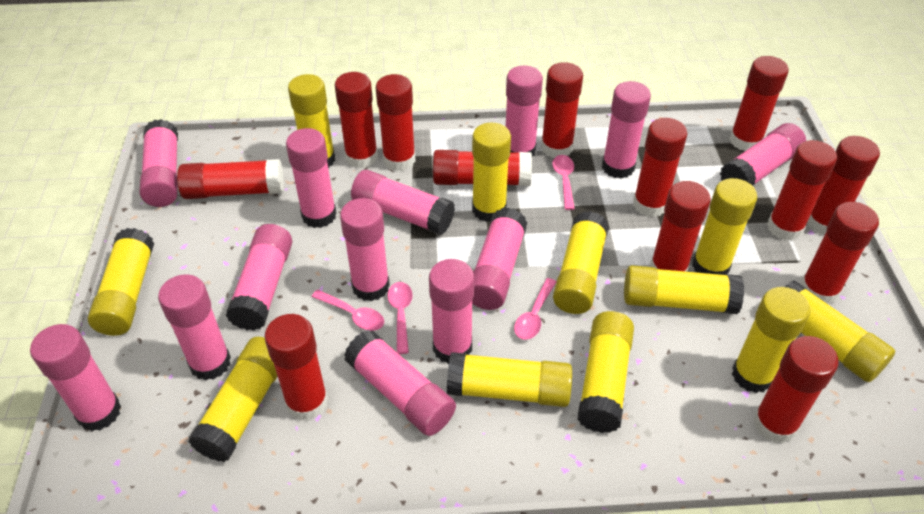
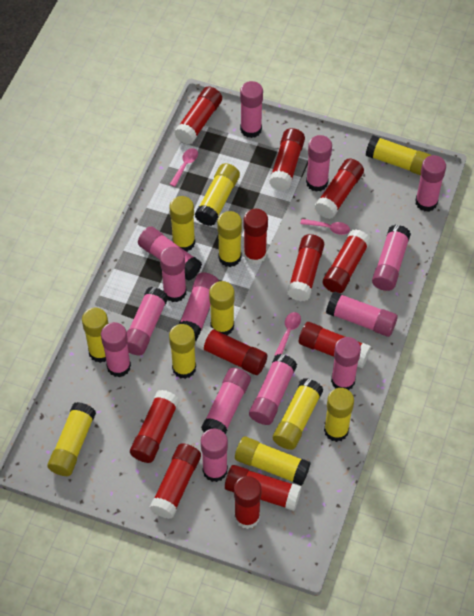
pink glue stick: [30,324,121,431] [140,119,178,207] [158,274,231,381] [226,224,292,331] [286,128,337,228] [340,198,390,301] [344,330,456,436] [351,170,455,235] [429,259,474,364] [472,208,528,310] [506,66,543,156] [602,81,651,179] [720,123,806,186] = 13 -> [101,322,131,377] [127,287,168,355] [138,226,202,281] [160,247,187,302] [179,272,219,340] [201,368,251,434] [201,429,228,482] [240,81,263,138] [249,354,297,425] [306,135,332,192] [326,291,398,337] [331,337,361,390] [372,225,411,291] [415,155,446,211] = 14
pink spoon: [312,290,384,331] [388,282,413,354] [514,278,556,340] [552,155,575,210] = 4 -> [170,148,198,187] [275,312,301,355] [300,219,350,235] = 3
red glue stick: [177,159,284,199] [264,314,328,421] [334,72,378,168] [376,74,416,171] [433,150,532,186] [541,62,583,158] [633,118,687,217] [650,181,711,272] [729,56,789,151] [753,336,839,443] [767,140,837,241] [801,202,879,305] [807,136,880,235] = 13 -> [130,390,179,463] [150,443,201,519] [174,86,222,145] [196,325,267,375] [225,465,302,511] [234,476,261,529] [244,209,268,265] [269,128,305,191] [287,234,324,301] [299,322,371,368] [315,159,364,219] [323,229,371,293] = 12

